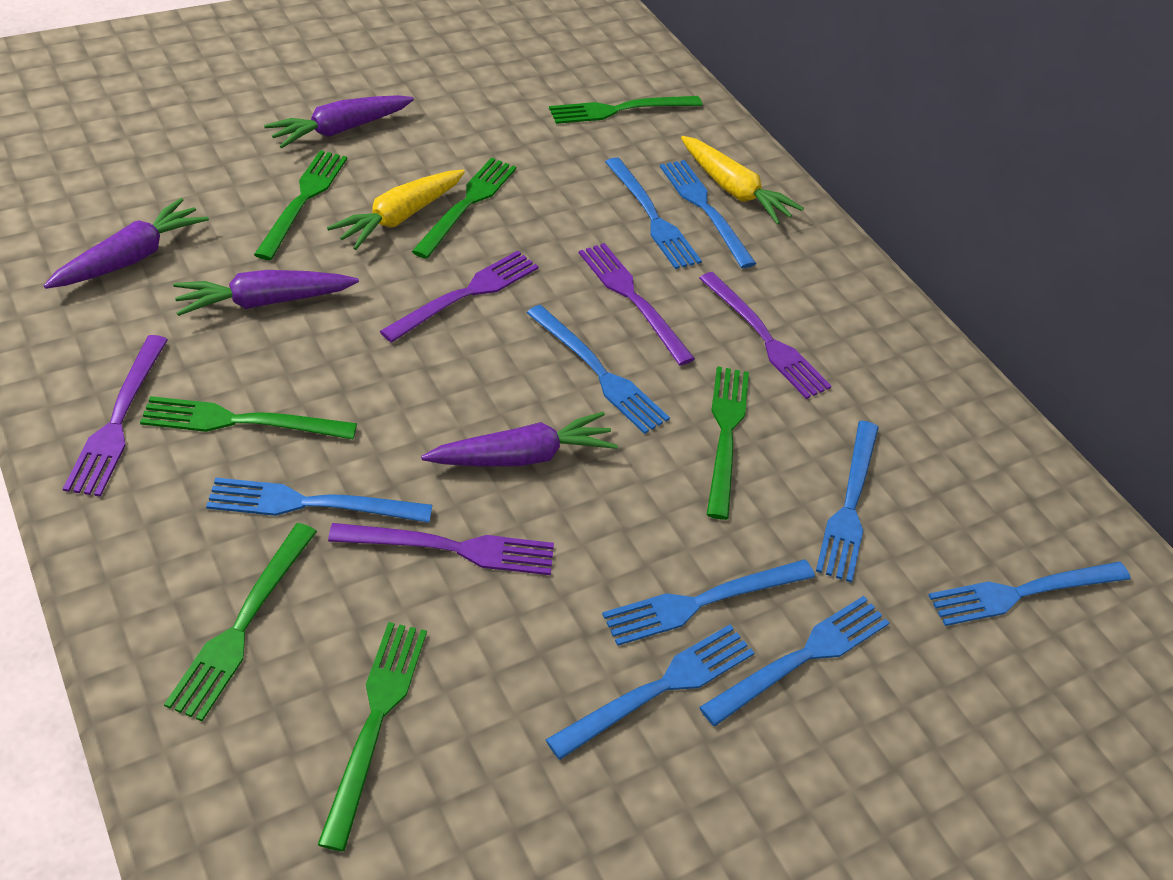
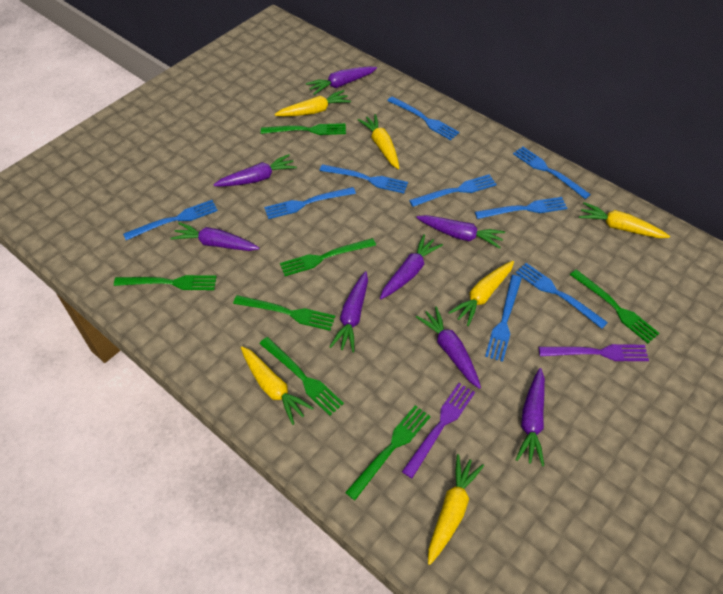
purple carrot: [44,198,209,289] [173,270,359,316] [264,95,414,148] [421,412,618,466] = 4 -> [170,222,259,251] [213,154,297,187] [306,66,377,95] [329,271,368,352] [380,234,443,299] [416,215,505,249] [416,307,481,389] [516,368,545,466] = 8
purple fork: [63,335,168,497] [328,523,554,575] [380,251,538,343] [579,243,695,365] [699,272,831,399] = 5 -> [402,383,475,478] [539,344,649,361] = 2
yellow carrot: [327,170,465,250] [681,136,804,224] = 2 -> [241,346,314,425] [274,90,351,116] [358,114,399,169] [428,454,484,565] [448,261,514,326] [579,202,670,238] = 6

